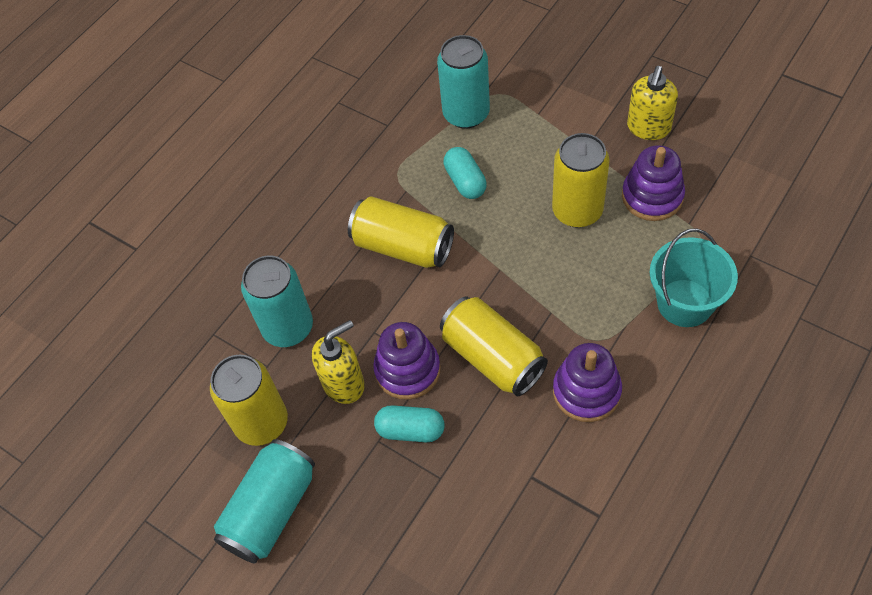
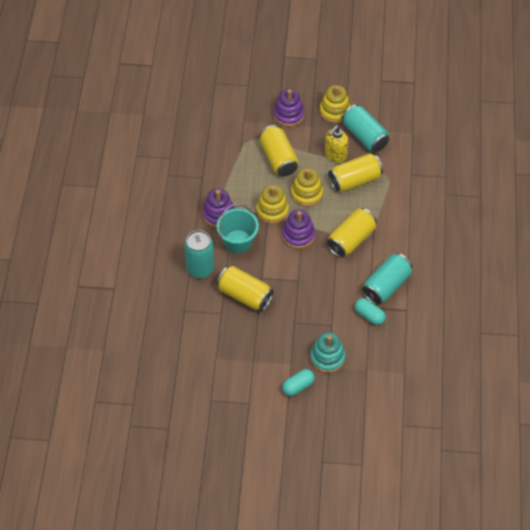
turquoise stacking toy: none = 0 -> [310,332,345,373] = 1
yellow soap dispenser: [312,320,365,404] [627,66,678,140] = 2 -> [325,125,348,163] = 1
yellow stacking toy: none = 0 -> [256,185,289,224] [291,168,323,207] [320,85,350,123] = 3

